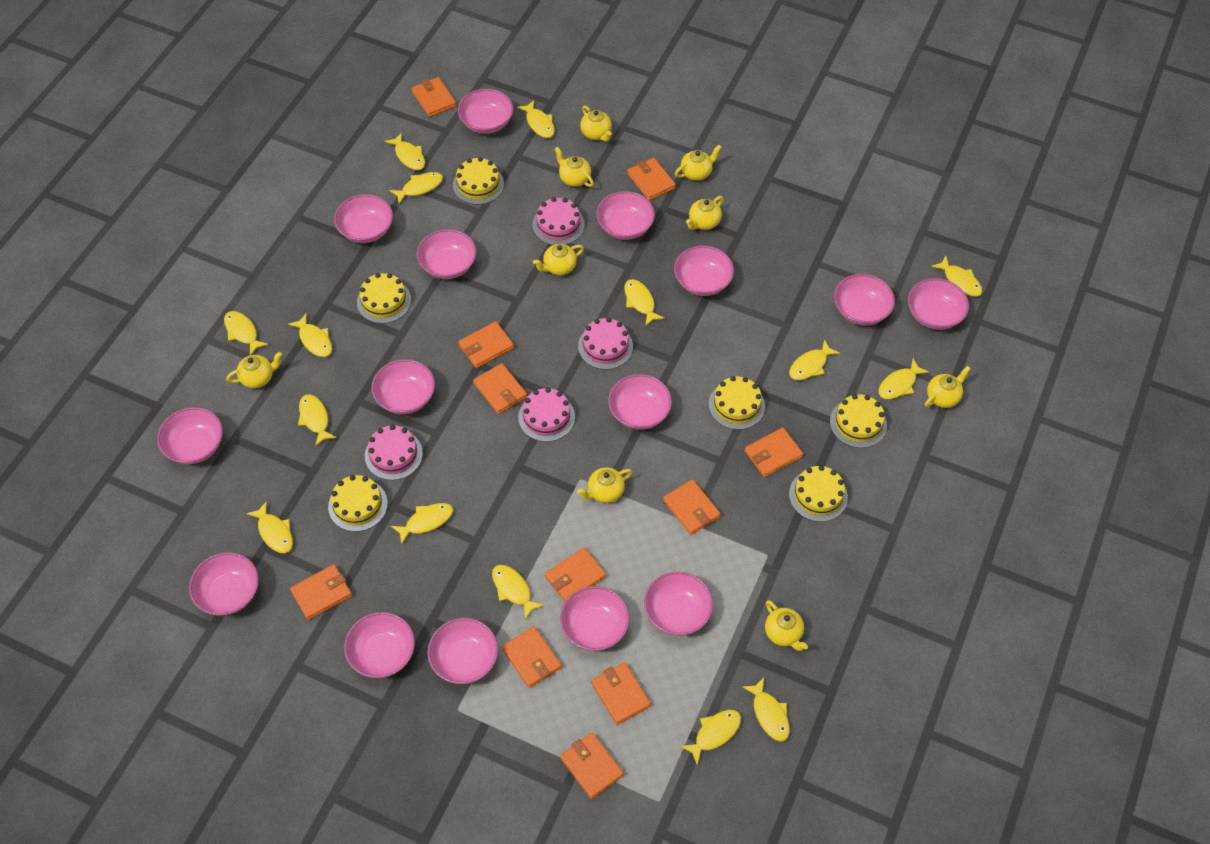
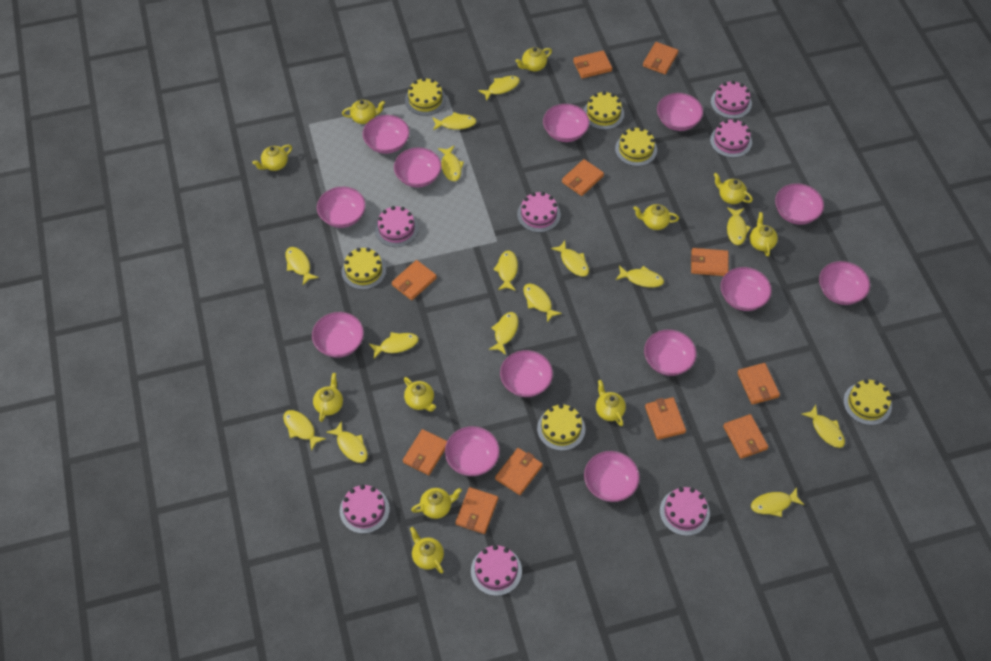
pink bowl: [157,407,223,464] [189,552,259,616] [334,194,393,243] [344,612,415,678] [372,359,435,414] [417,229,476,279] [427,618,498,684] [458,89,513,134] [560,586,629,651] [596,191,655,240] [608,374,672,430] [644,572,713,635] [674,246,734,296] [834,274,895,325] [908,278,969,330] = 15 -> [312,312,364,358] [317,187,366,228] [363,115,410,154] [394,147,442,187] [445,426,500,476] [500,350,553,397] [543,104,590,142] [584,451,640,502] [644,329,697,376] [657,93,703,131] [721,267,772,311] [775,183,824,225] [819,261,870,305] = 13
pink cake: [365,425,423,480] [518,387,575,442] [533,197,585,245] [578,317,633,370] = 4 -> [340,485,390,534] [375,206,418,247] [471,545,522,596] [517,192,561,233] [660,487,710,536] [710,119,752,158] [711,81,752,119] = 7
yellow teapot: [226,352,282,388] [533,244,584,275] [555,147,594,187] [577,467,632,503] [580,106,612,142] [675,145,722,181] [686,196,723,230] [765,600,808,651] [925,366,971,408] = 9 -> [252,145,292,171] [313,373,343,422] [342,100,385,124] [404,377,436,412] [410,527,444,574] [411,488,462,519] [516,47,552,71] [596,380,626,426] [633,204,679,230] [714,173,753,204] [750,212,778,257] = 11

